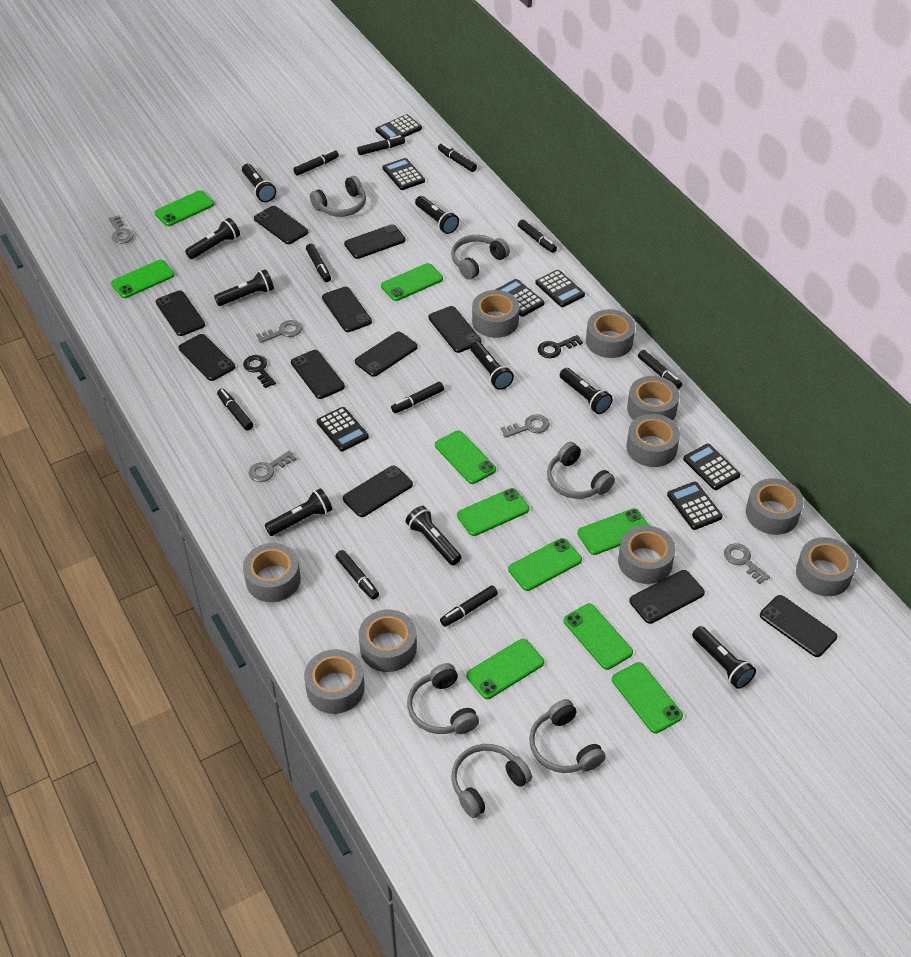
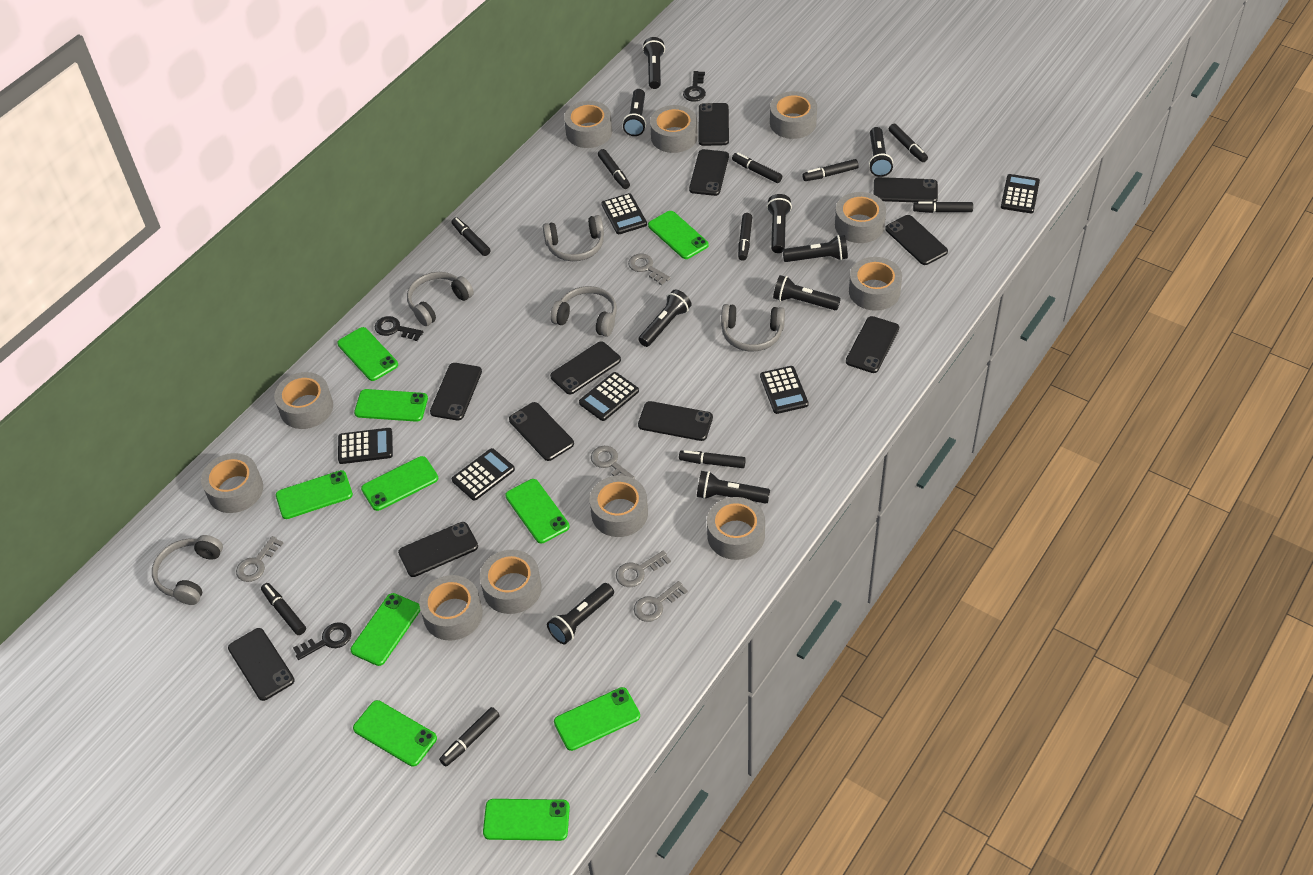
black calculator: [317,407,369,451] [376,114,422,140] [383,158,425,190] [495,279,544,317] [535,270,585,307] [667,481,723,530] [683,444,740,490] = 7 -> [338,428,393,464] [452,448,515,501] [579,372,639,421] [601,193,647,234] [760,366,809,414] [1001,174,1040,213] = 6
black key: [243,355,276,388] [538,335,583,358] = 2 -> [293,622,351,660] [375,316,423,341] [683,71,706,102] = 3
grey headphones: [310,176,366,217] [407,663,479,734] [451,235,510,280] [451,744,532,818] [529,699,606,773] [547,442,615,499] = 6 -> [152,535,223,605] [407,272,474,326] [543,215,604,261] [550,286,617,337] [721,304,785,352] = 5
grey tape: [243,543,301,602] [304,649,365,714] [359,610,417,672] [472,290,520,338] [586,309,635,358] [618,525,676,584] [626,414,680,467] [627,376,680,421] [746,478,804,535] [796,537,857,596] = 10 -> [201,453,263,513] [274,372,333,429] [419,575,483,641] [480,550,542,614] [564,101,612,148] [590,475,648,537] [650,105,698,153] [707,497,765,560] [770,91,817,139] [835,192,886,243] [849,257,902,311] = 11

